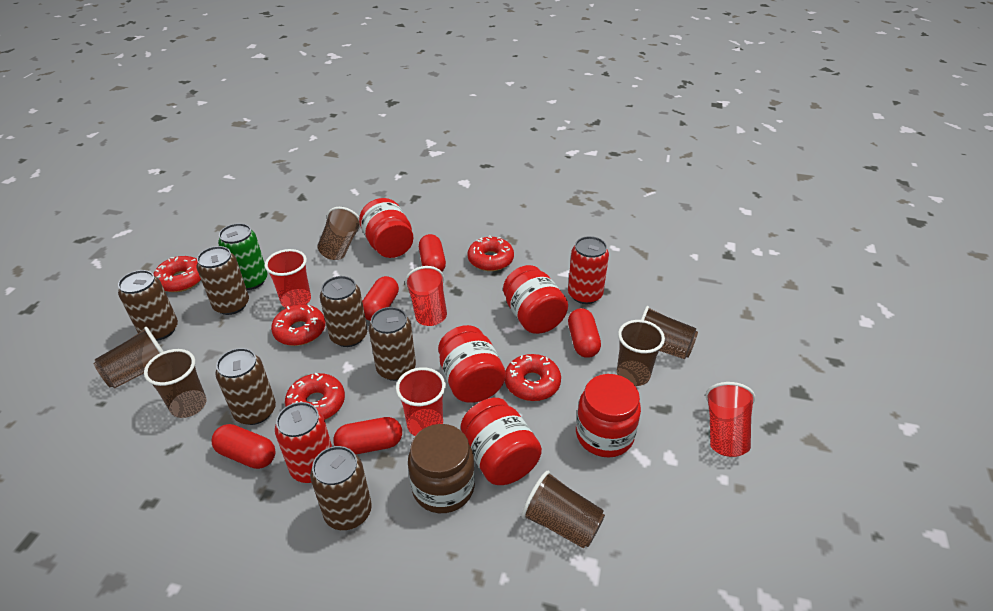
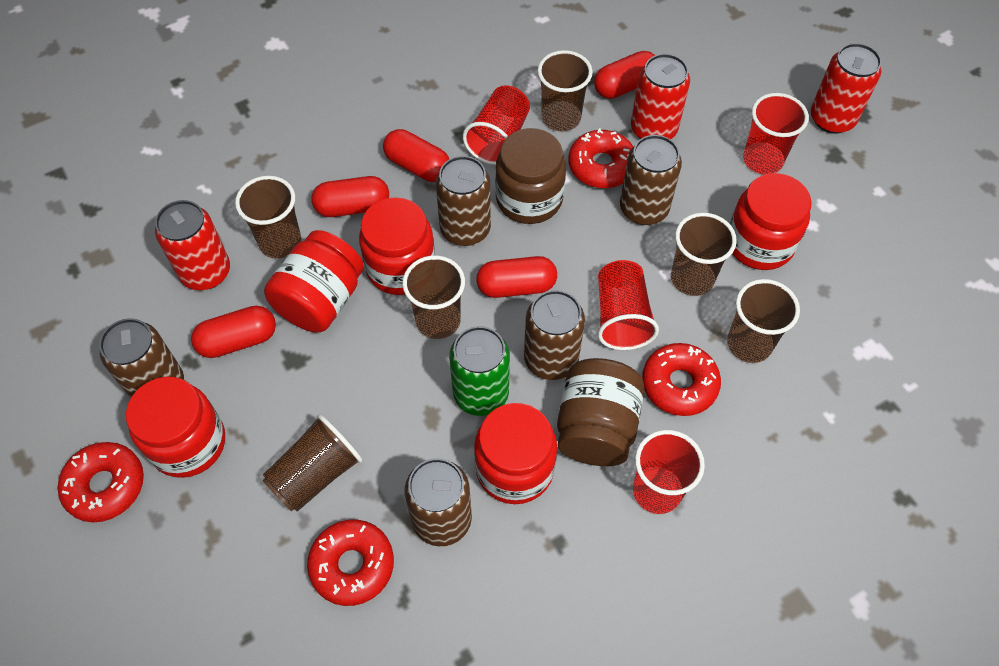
brown can: [118,270,178,341] [197,246,249,315] [215,348,276,425] [310,446,372,530] [320,276,367,347] [369,307,416,381] = 6 -> [99,318,184,398] [405,458,472,546] [436,156,491,246] [524,290,585,380] [620,135,682,225] = 5
brown jar: [408,424,475,513] = 1 -> [495,128,566,224] [557,358,644,466] = 2
red can: [275,402,332,483] [568,236,609,304] = 2 -> [155,200,230,290] [631,54,690,139] [811,43,882,134] = 3
red donut: [153,256,201,292] [271,304,325,346] [285,373,345,420] [467,235,514,271] [505,354,561,401] = 5 -> [58,442,144,522] [307,519,394,606] [569,128,633,188] [642,343,721,416] = 4

